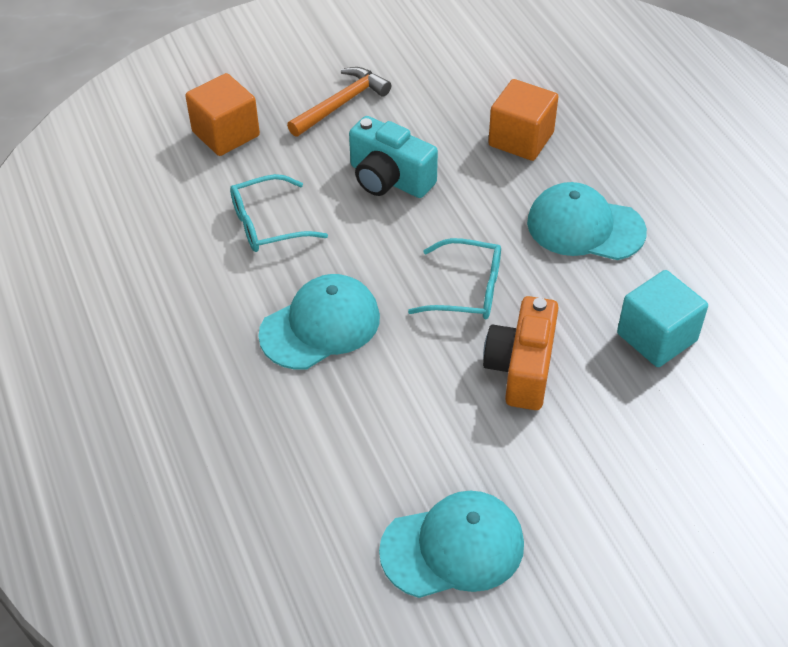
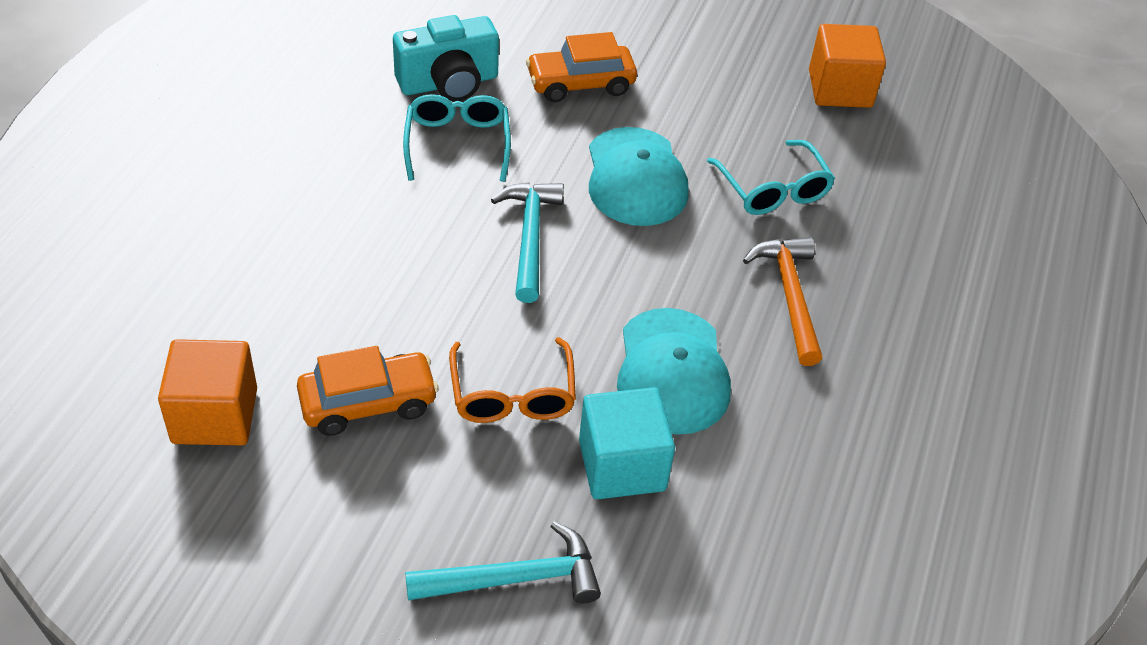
orange camera: [483,296,559,410] = 1 -> none = 0
orange car: none = 0 -> [297,346,439,436] [526,32,637,102] = 2
orange glasses: none = 0 -> [449,337,576,423] = 1
turquoise cap: [258,274,380,370] [379,491,524,598] [527,182,647,260] = 3 -> [589,127,689,226] [617,308,731,435] = 2
turquoise hammer: none = 0 -> [405,521,601,604] [491,182,564,303] = 2

